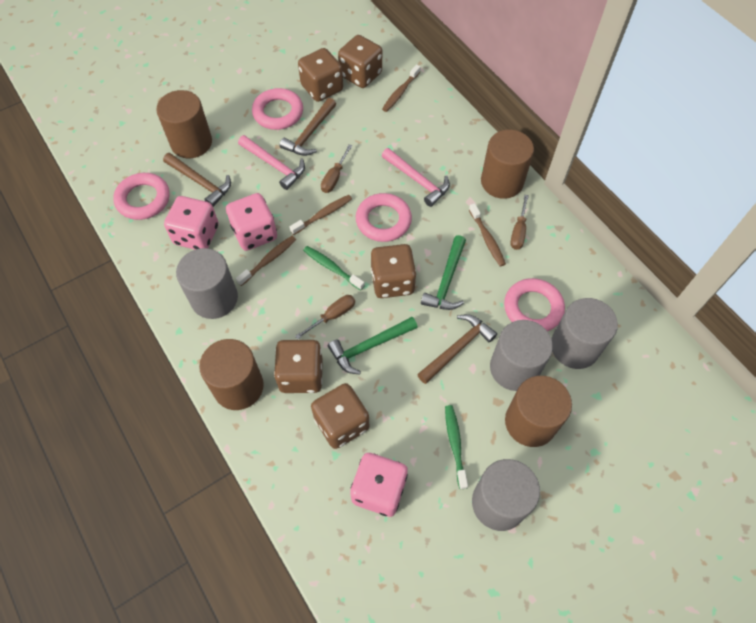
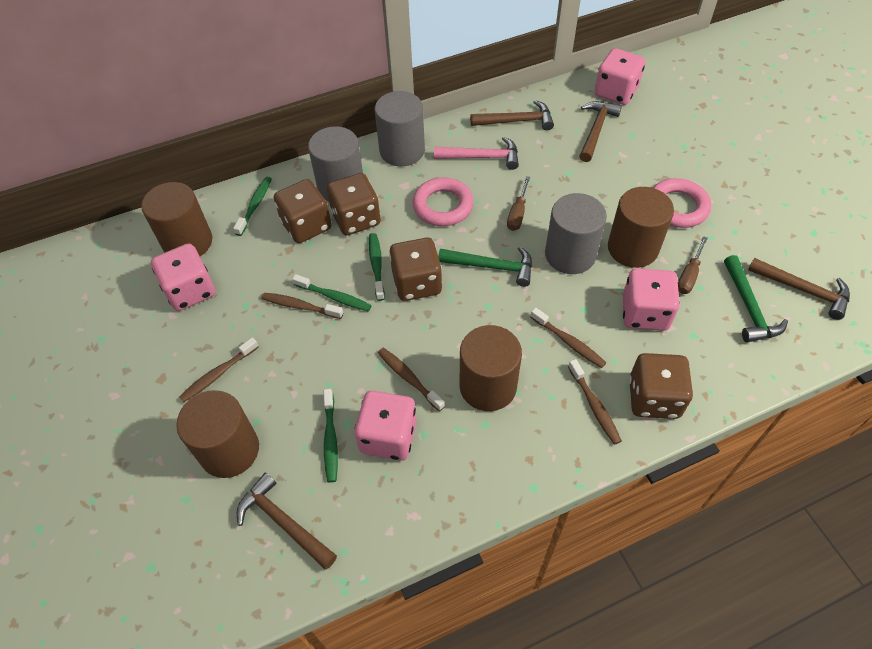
brown dice: [274,340,323,393] [298,48,343,102] [311,383,369,449] [338,35,382,88] [371,244,416,298] = 5 -> [274,179,332,243] [327,173,381,235] [389,238,442,301] [629,353,693,419] = 4
brown hammer: [163,153,231,207] [279,98,336,156] [417,314,497,384] = 3 -> [237,473,337,570] [470,100,554,130] [580,101,622,162] [748,258,850,320] = 4
brown screwdriver: [295,295,355,339] [321,144,352,193] [510,195,529,250] = 3 -> [507,176,530,231] [678,236,708,294] = 2
brown toothbrush: [236,236,296,286] [289,195,352,235] [382,64,421,112] [469,203,506,266] = 4 -> [179,337,259,402] [262,293,343,319] [378,348,445,411] [530,308,606,368] [568,359,622,445] = 5
green toothbrush: [303,246,365,290] [445,405,468,489] = 2 -> [233,177,272,236] [292,274,372,312] [324,389,338,482] [369,233,385,301] = 4
grey cylinder: [176,248,238,319] [472,459,540,531] [490,320,553,391] [551,298,618,369] = 4 -> [308,126,363,201] [375,91,425,166] [545,193,607,274] = 3
pink dice: [164,196,219,250] [226,193,277,251] [350,453,408,517] = 3 -> [151,243,215,311] [354,391,417,461] [595,48,645,105] [623,268,680,331] = 4
pink hammer: [238,135,305,190] [382,148,450,207] = 2 -> [434,137,519,170] = 1
pink ring: [113,173,170,220] [252,88,303,130] [356,193,412,242] [504,278,565,331] = 4 -> [412,178,474,226] [653,178,711,228] = 2

